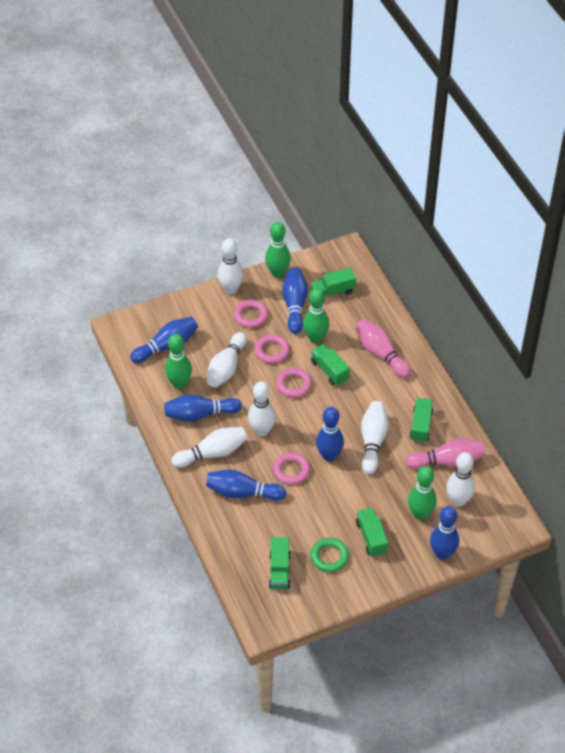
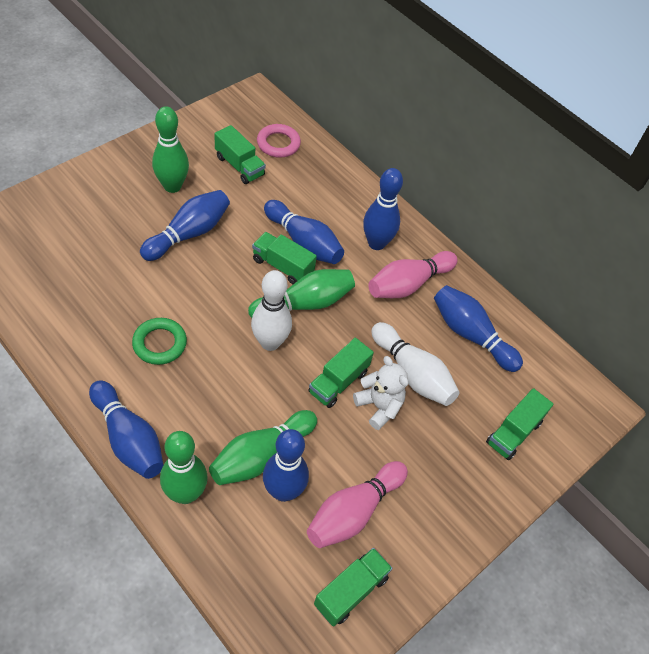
pink ring: [234,300,268,328] [255,335,290,363] [273,453,310,485] [276,368,312,398] = 4 -> [257,124,301,158] = 1
white bowling pin: [171,427,247,468] [207,332,247,388] [218,238,243,294] [248,381,276,437] [361,401,389,474] [446,452,475,507] = 6 -> [251,270,292,351] [371,322,460,406] = 2
white teddy bear: none = 0 -> [353,356,408,430] = 1

